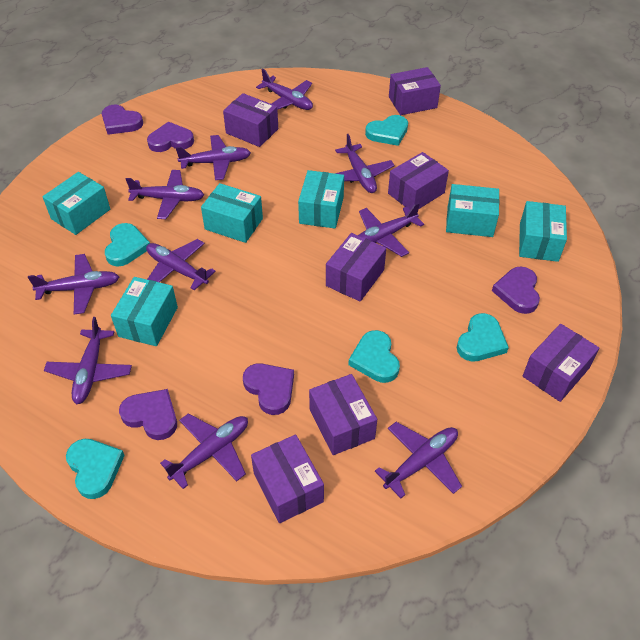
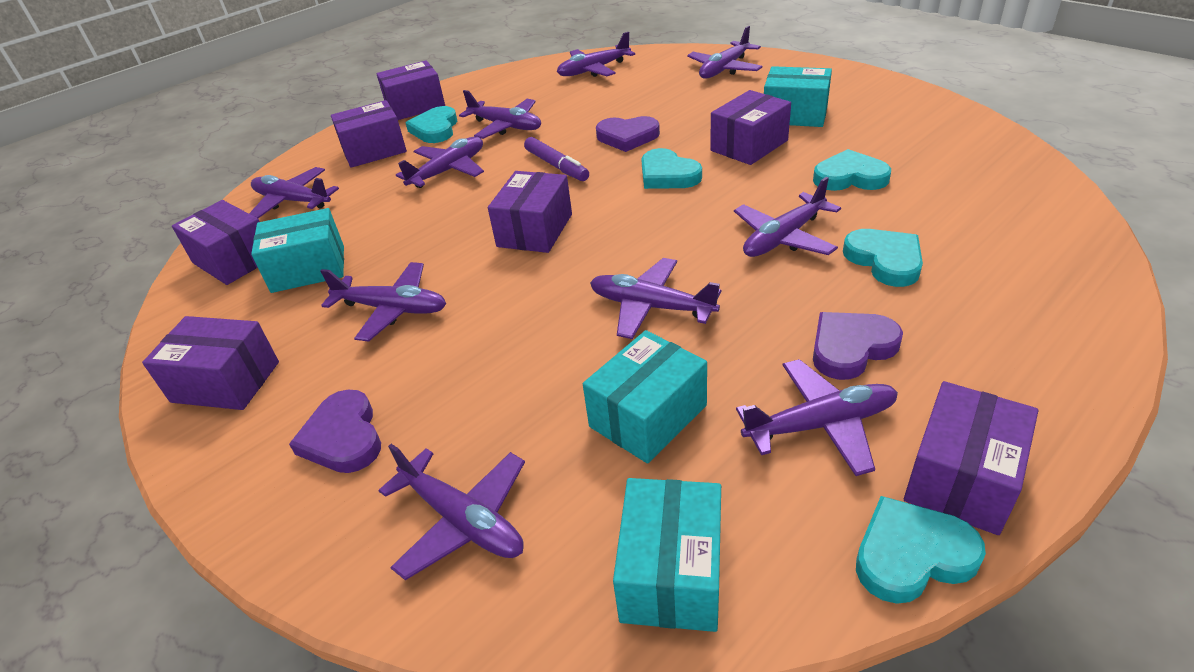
purple heart: [102,105,143,135] [119,389,177,440] [147,122,194,152] [243,363,294,415] [492,267,540,314] = 5 -> [289,390,381,473] [596,116,660,152] [813,312,903,380] = 3
purple marker: none = 0 -> [524,137,589,181] = 1
turquoise box: [42,172,110,235] [111,277,178,346] [201,183,263,243] [298,170,344,228] [446,184,499,237] [519,201,567,262] = 6 -> [251,208,344,293] [583,330,707,463] [613,478,721,632] [764,66,832,127] = 4

